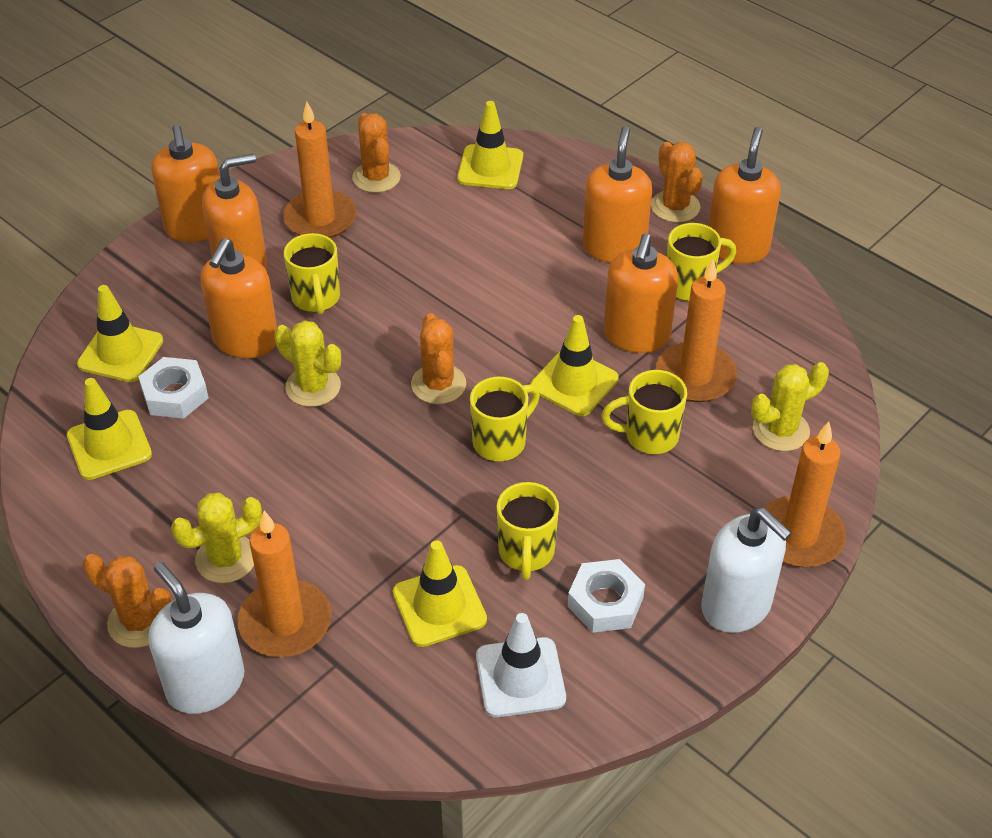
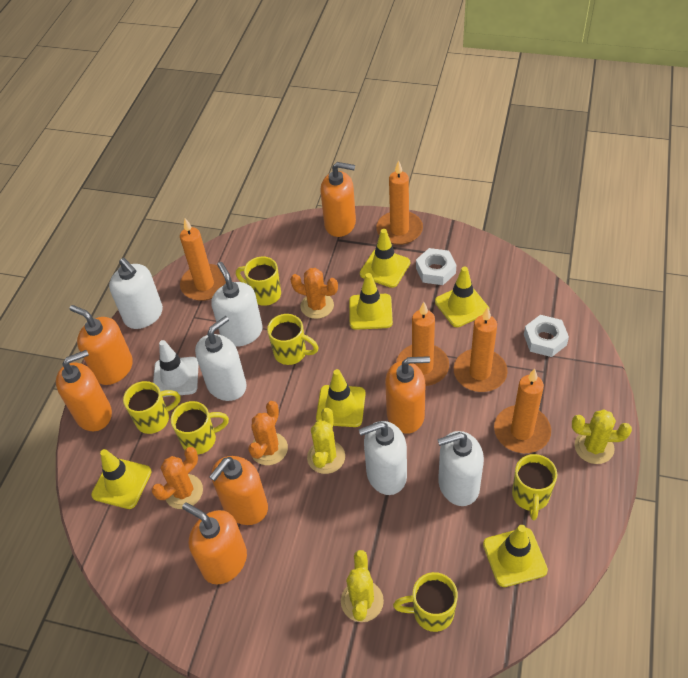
orange cactus: [83,554,171,648] [352,113,401,193] [411,313,466,404] [651,142,703,222] = 4 -> [152,447,203,509] [248,401,288,465] [290,268,338,319] = 3
orange candle: [238,511,331,657] [283,102,357,238] [656,259,737,402] [764,422,846,567] = 4 -> [180,218,226,301] [376,160,423,245] [397,302,449,386] [454,307,508,392] [494,369,551,453] = 5
white soap dispenser: [148,562,244,714] [701,508,792,633] = 2 -> [109,258,163,329] [195,316,247,401] [211,262,263,347] [358,421,407,495] [437,431,484,506] = 5
yellow mug: [284,233,340,314] [470,377,540,461] [497,482,559,580] [601,370,687,454] [667,223,736,301] = 5 -> [123,381,181,434] [171,401,229,455] [236,257,281,306] [267,314,319,365] [393,572,458,632] [512,454,557,520] = 6
yellow traffic cone: [67,378,152,480] [77,285,163,382] [393,540,487,647] [457,101,523,189] [530,315,618,416] = 5 -> [91,449,152,509] [316,369,366,427] [349,273,393,330] [360,229,410,288] [435,267,490,327] [483,525,548,587] = 6

